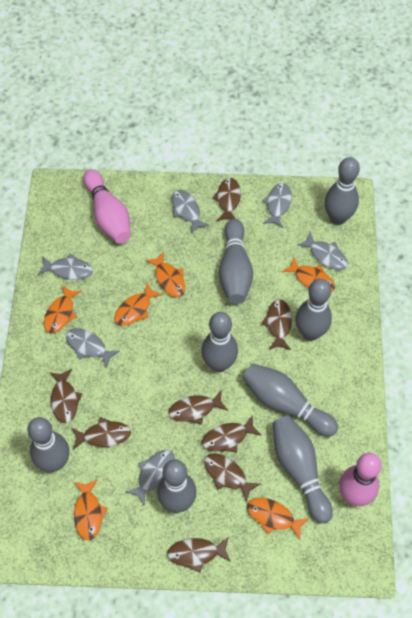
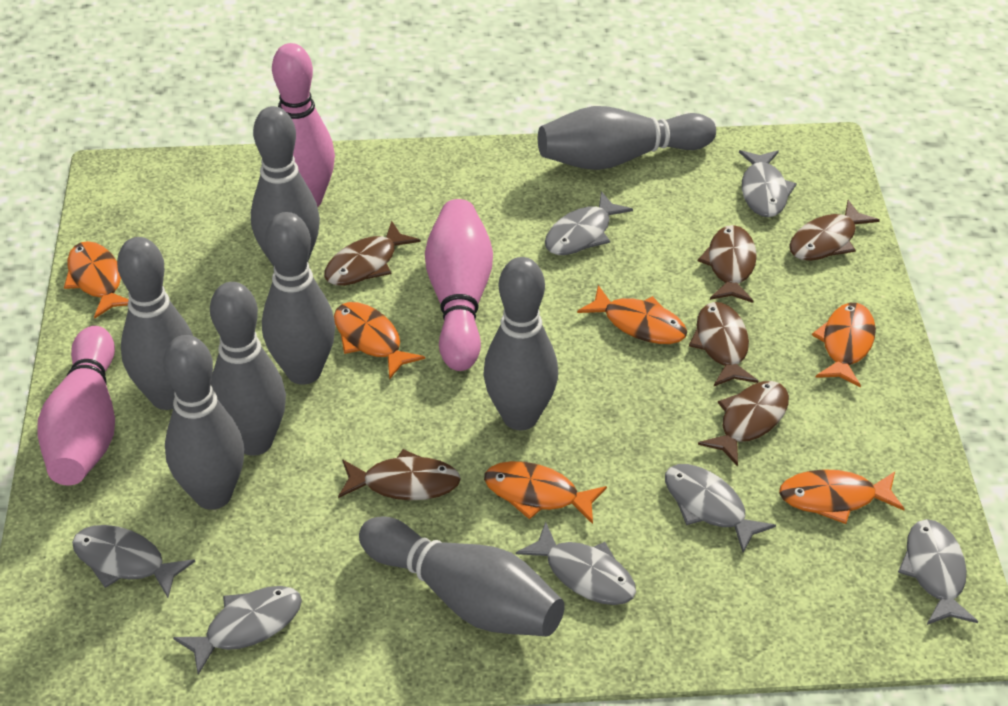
brown fish: [49,369,82,423] [71,417,131,450] [167,537,231,572] [169,390,228,425] [202,415,262,452] [204,453,260,502] [212,178,241,221] [262,299,292,350] = 8 -> [324,221,421,286] [338,449,461,500] [689,302,758,386] [698,225,757,303] [698,381,789,466] [789,200,880,261] = 6
grey fish: [38,254,93,280] [66,328,120,368] [126,450,175,506] [172,190,209,233] [262,183,292,228] [298,232,348,270] = 6 -> [72,525,195,598] [173,586,302,675] [516,522,636,605] [545,191,633,255] [665,464,776,553] [739,150,797,217] [898,519,978,625] = 7
pink bowling pin: [83,169,131,244] [339,453,382,506] = 2 -> [37,326,115,485] [272,43,335,207] [425,199,493,371] = 3

